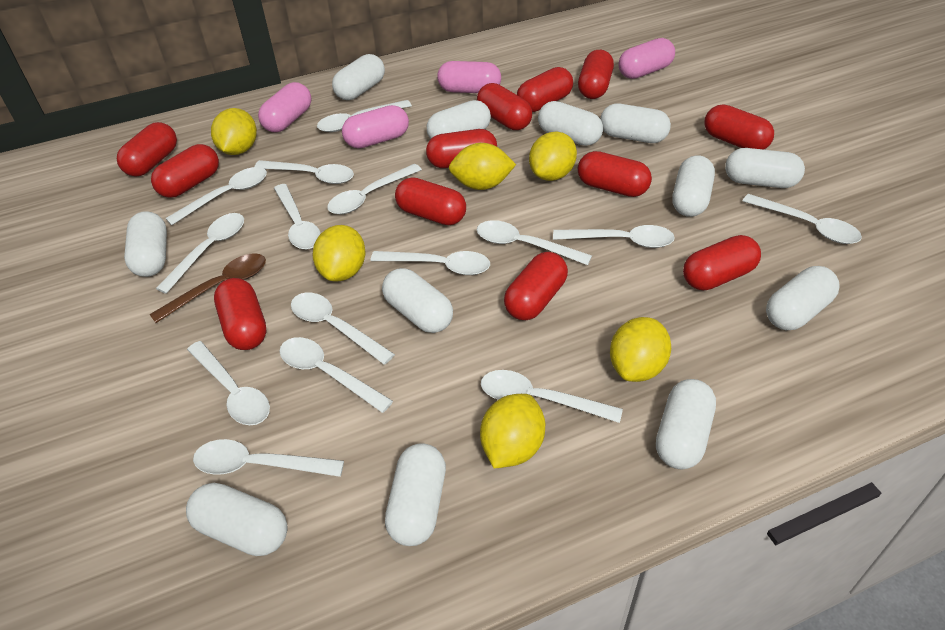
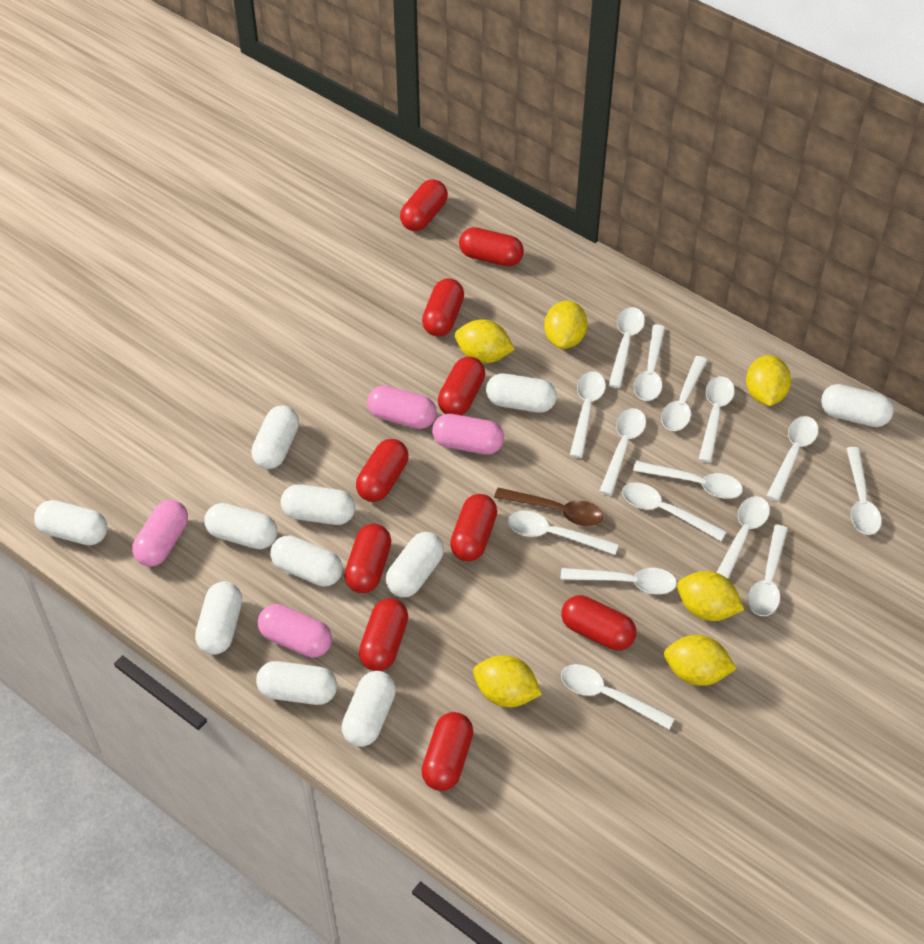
red capsule: [117,122,177,177] [151,144,219,198] [214,278,267,350] [395,177,466,225] [426,129,497,168] [477,83,532,130] [504,252,568,320] [517,67,573,112] [578,50,614,99] [578,151,652,197] [683,235,761,290] [704,104,774,150] = 12 -> [344,524,391,593] [356,439,408,502] [359,598,408,671] [400,179,448,231] [421,712,473,791] [422,278,464,336] [438,357,485,415] [450,494,497,561] [459,227,524,267] [561,595,636,651] = 10
white capsule: [124,211,167,277] [186,483,288,556] [332,54,385,100] [382,268,453,333] [385,443,446,546] [427,100,491,139] [538,101,603,146] [600,104,671,143] [656,379,716,469] [672,155,715,217] [725,148,805,188] [766,266,840,330] = 12 -> [34,500,107,545] [195,581,242,655] [204,503,278,549] [251,406,299,469] [256,661,337,705] [270,535,343,587] [281,484,355,525] [342,671,396,747] [386,532,444,597] [486,373,557,413] [821,384,894,427] = 11

